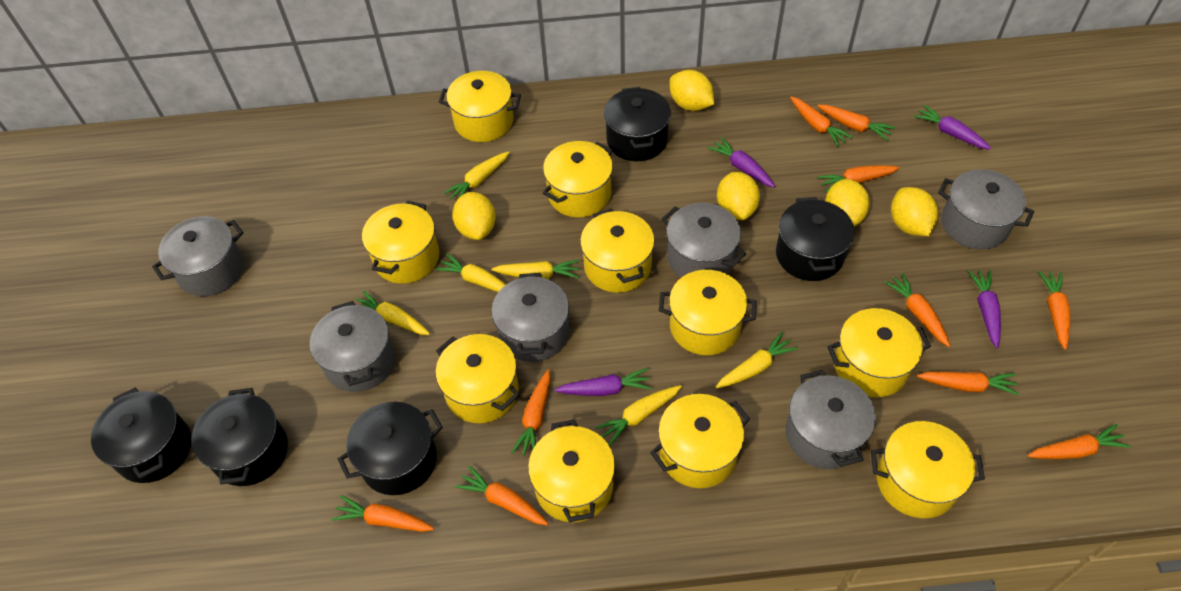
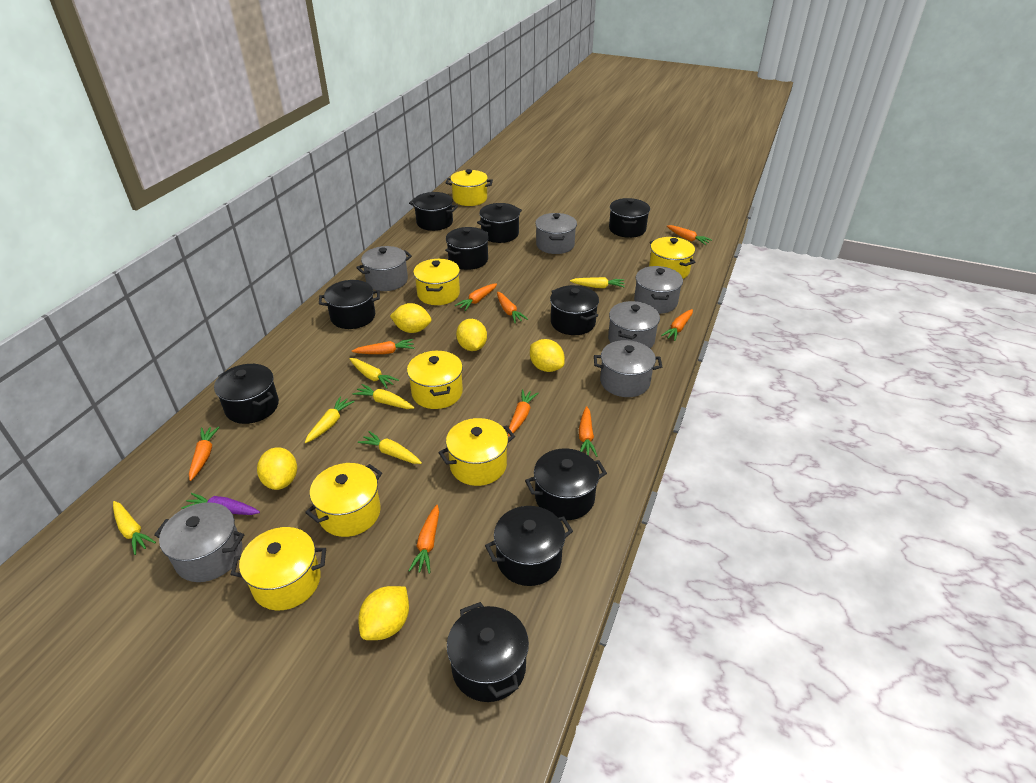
black pot: [91,388,191,483] [191,388,288,486] [338,402,443,495] [604,87,671,161] [776,197,854,281] = 5 -> [214,364,279,424] [319,280,380,329] [409,192,458,231] [445,227,489,270] [447,602,529,702] [477,203,522,243] [485,506,573,586] [525,448,607,520] [550,285,599,335] [609,198,650,238] = 10
orange carrot: [331,495,434,532] [455,465,549,525] [511,370,551,456] [790,97,853,147] [817,105,896,141] [817,165,900,193] [884,273,950,347] [917,372,1020,396] [1028,424,1131,459] [1038,271,1070,350] = 10 -> [189,426,220,481] [352,339,415,354] [408,505,439,573] [455,283,497,311] [497,292,528,323] [508,389,538,436] [579,406,598,457] [661,309,693,341] [667,225,712,245] = 9
purple carrot: [555,368,652,396] [708,137,775,188] [914,105,991,149] [968,270,1001,348] = 4 -> [181,493,260,515] = 1
yellow pot: [362,201,439,284] [436,334,520,423] [439,71,521,142] [528,420,615,522] [543,141,613,217] [580,208,655,293] [650,394,750,488] [659,270,757,355] [827,308,931,397] [871,421,985,518] = 10 -> [230,527,326,610] [305,463,382,537] [407,350,463,409] [413,259,460,305] [438,418,515,486] [446,169,493,206] [649,237,696,279] = 7

